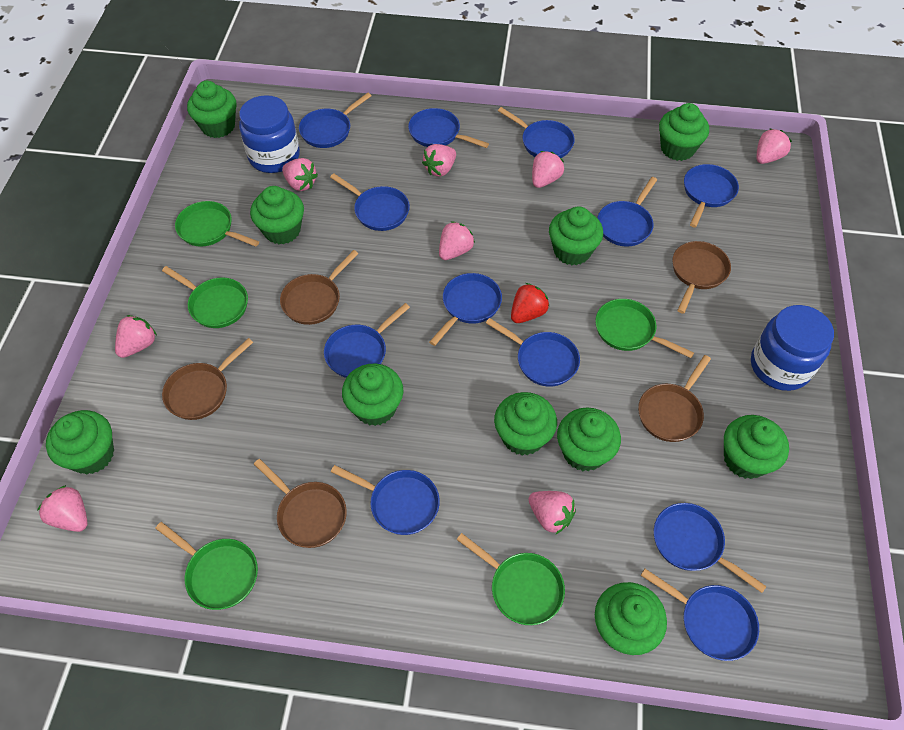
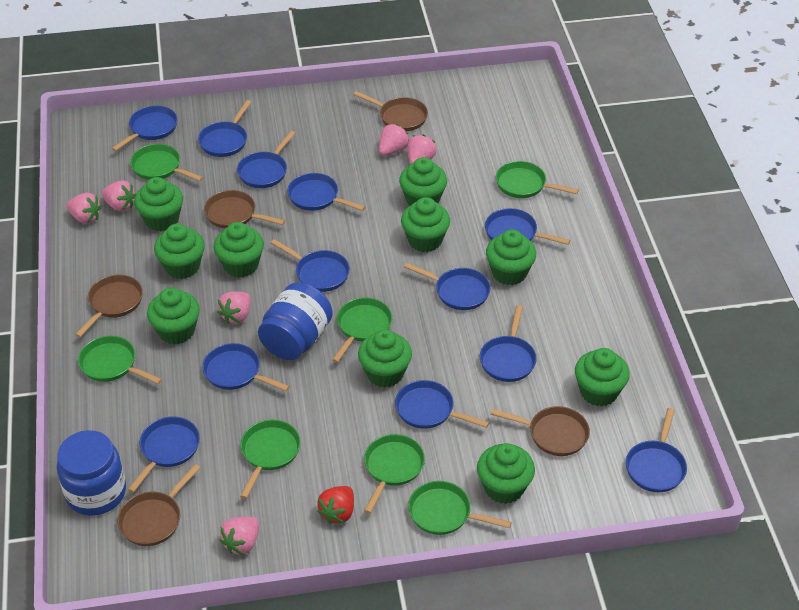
green pan: [155,522,258,610] [162,266,248,328] [175,201,259,247] [457,533,565,625] [595,299,694,358] = 5 -> [78,336,162,384] [130,144,203,181] [240,420,301,499] [332,298,392,363] [364,434,425,514] [408,481,512,535] [496,161,579,198] = 7
pink strawberry: [37,485,88,532] [115,315,157,358] [282,158,318,191] [422,144,456,176] [439,221,475,260] [528,491,576,535] [532,151,564,188] [756,128,792,164] = 8 -> [66,192,102,224] [101,180,136,211] [217,291,251,324] [219,517,259,555] [379,124,409,156] [408,135,436,164] = 6

